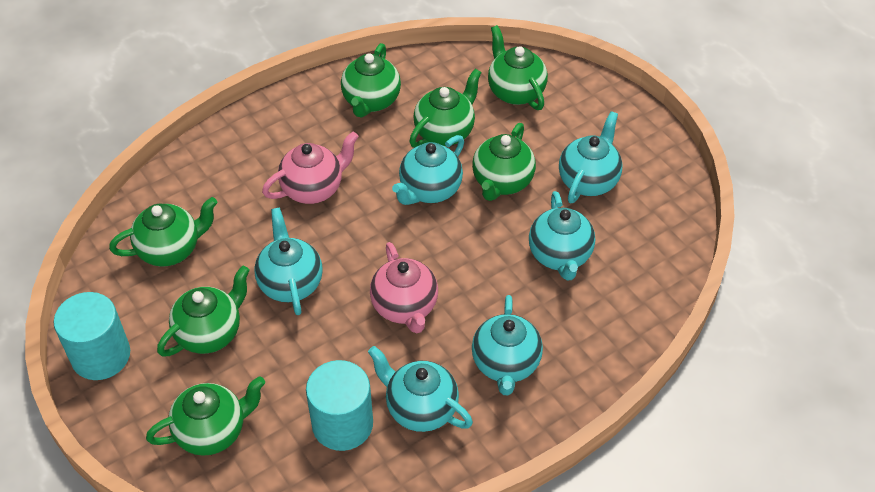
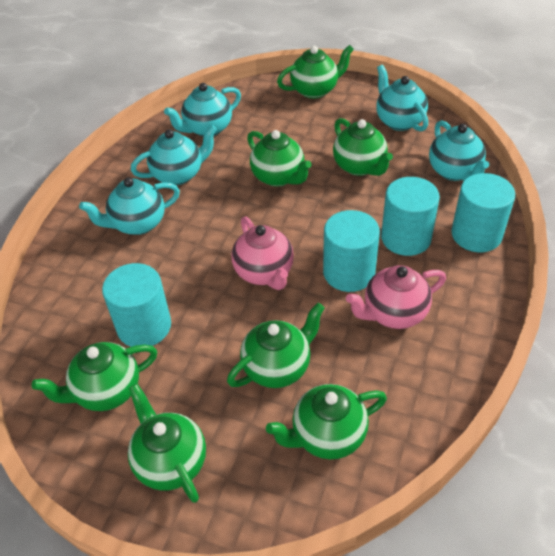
turquoise cylinder: [54,292,130,380] [306,360,373,451] = 2 -> [102,263,171,347] [323,210,380,292] [381,177,440,256] [451,173,515,252] = 4
turquoise teapot: [254,207,323,315] [368,346,473,432] [392,135,464,205] [472,295,543,395] [529,191,595,281] [559,111,623,203] = 6 -> [79,177,180,235] [131,125,217,185] [164,83,241,137] [376,65,428,132] [429,120,489,181] = 5

